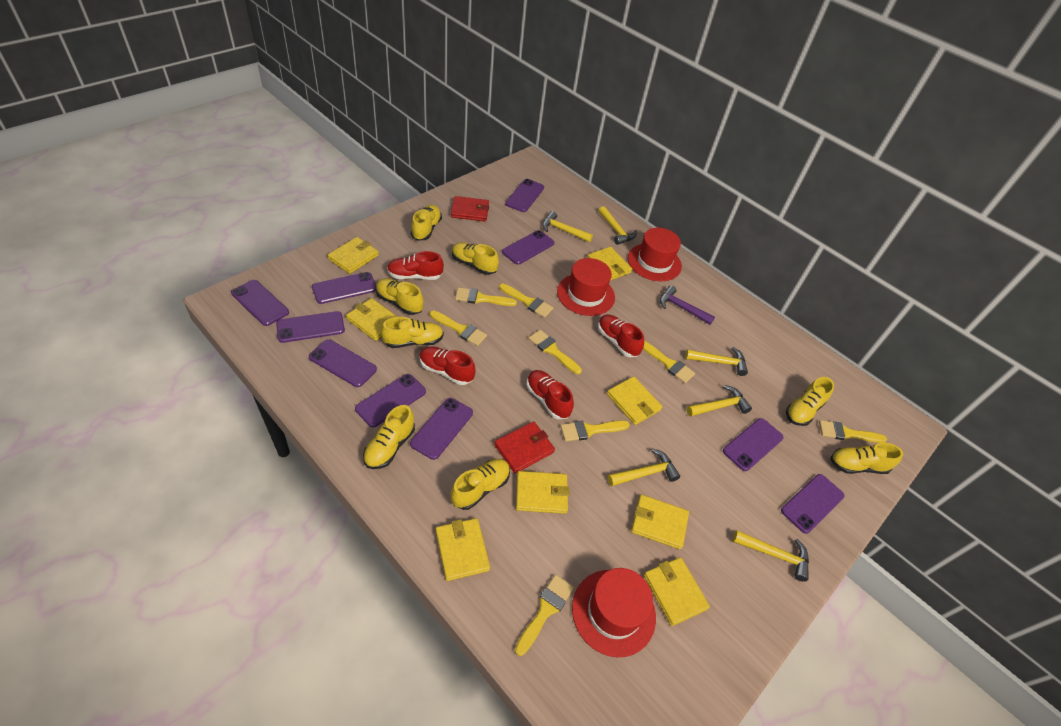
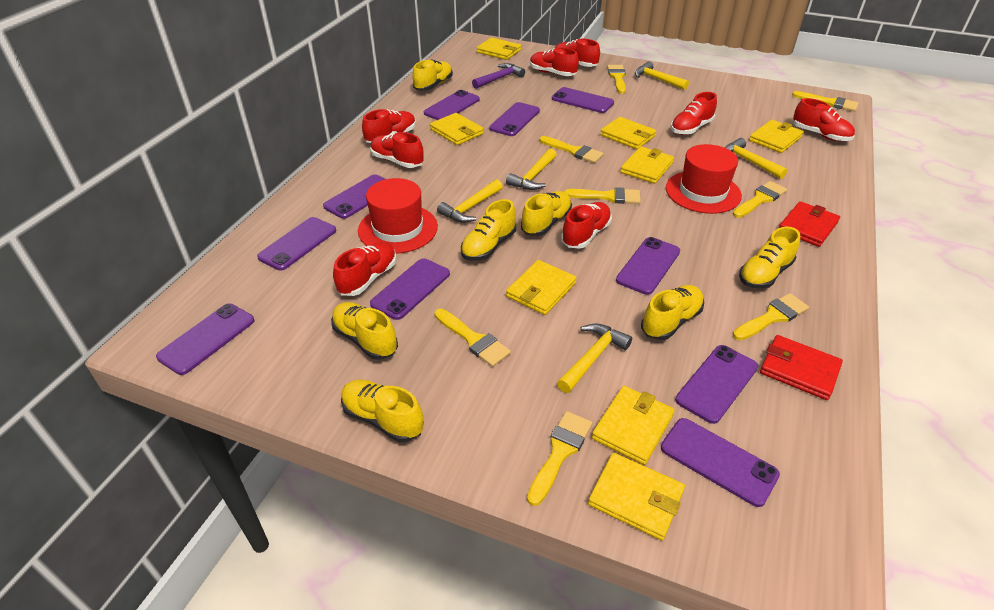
red hat: [557,258,615,316] [572,568,656,657] [628,228,682,281] = 3 -> [358,178,438,254] [666,144,742,214] = 2
red shoe: [387,251,444,280] [420,347,476,385] [527,370,574,419] [598,315,644,357] = 4 -> [333,242,397,296] [362,109,416,143] [370,132,424,168] [530,47,579,76] [555,39,600,67] [561,202,612,249] [671,92,717,135] [793,98,855,142] = 8
yellow hammer: [542,211,593,242] [599,206,637,245] [608,448,680,486] [685,347,748,376] [687,385,752,417] [733,530,809,582] = 6 -> [437,179,503,223] [506,148,557,190] [557,323,632,393] [635,61,689,90] [724,138,788,179] = 5
yellow shoe: [363,405,415,469] [376,278,424,315] [381,317,444,348] [411,205,442,241] [451,459,510,510] [452,242,499,275] [786,377,834,426] [830,443,903,474] = 8 -> [331,302,398,360] [341,380,424,442] [412,59,453,91] [461,199,516,261] [521,191,572,236] [641,285,704,340] [739,227,800,289] = 7

